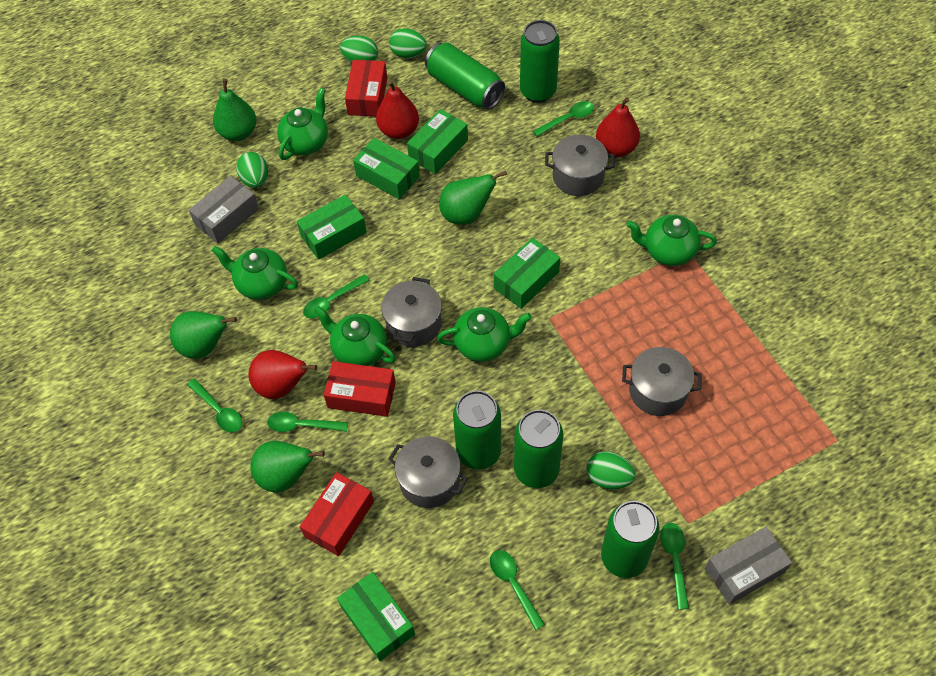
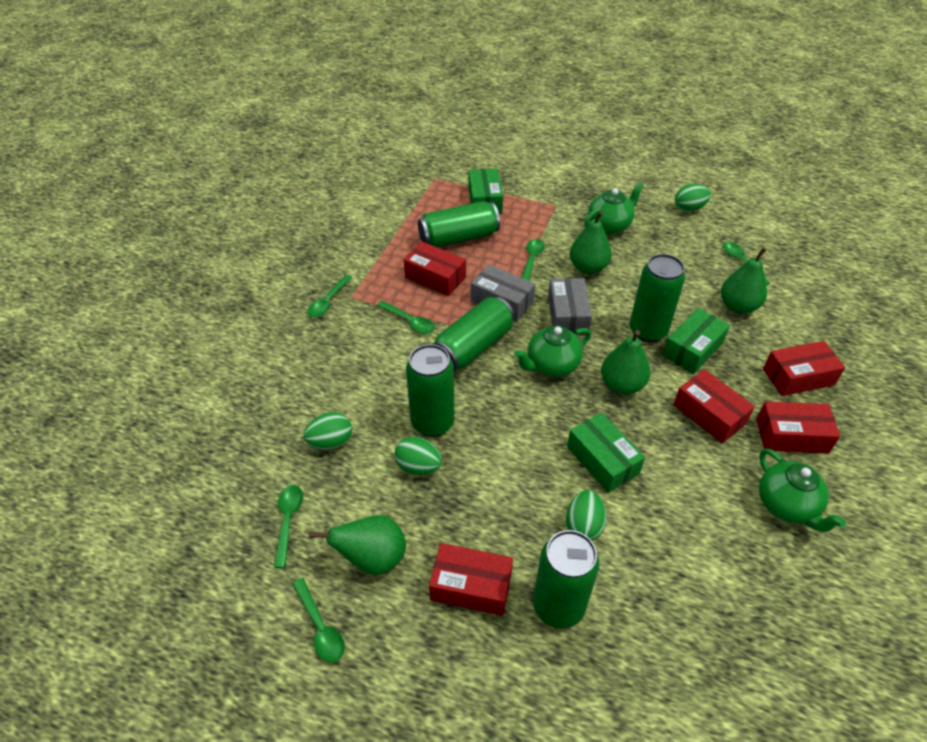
green box: [297,195,367,260] [337,572,415,661] [353,138,420,200] [407,109,468,174] [494,238,560,309] = 5 -> [468,169,503,214] [567,413,645,493] [662,308,730,374] = 3
green teapot: [212,246,298,300] [277,88,328,160] [314,306,396,366] [437,307,532,362] [627,215,717,266] = 5 -> [514,325,591,377] [584,182,644,234] [759,449,846,532] = 3
grey pot: [381,277,442,347] [388,436,468,508] [545,135,615,196] [622,347,702,416] = 4 -> none = 0
red box: [300,472,374,556] [324,361,396,417] [345,60,387,117] = 3 -> [404,242,466,296] [429,543,513,616] [673,369,755,443] [756,401,840,454] [763,341,845,396] = 5
red pear: [249,350,317,399] [376,80,419,139] [596,97,640,157] = 3 -> none = 0

